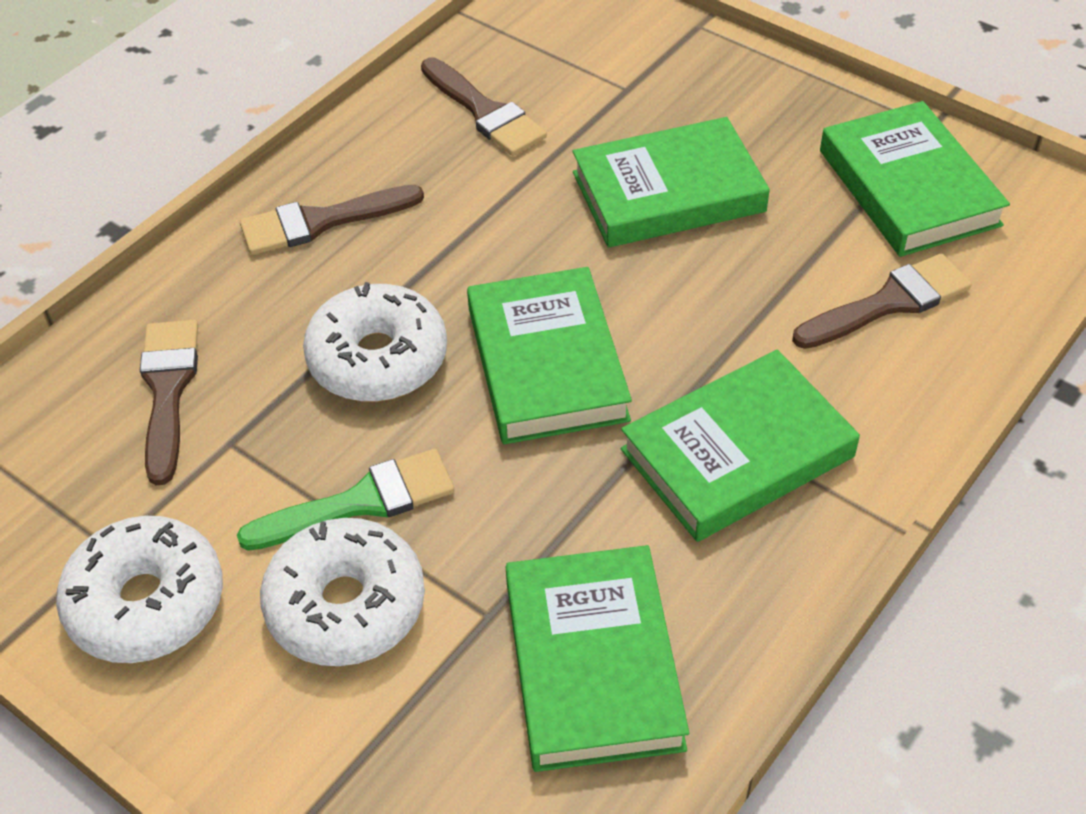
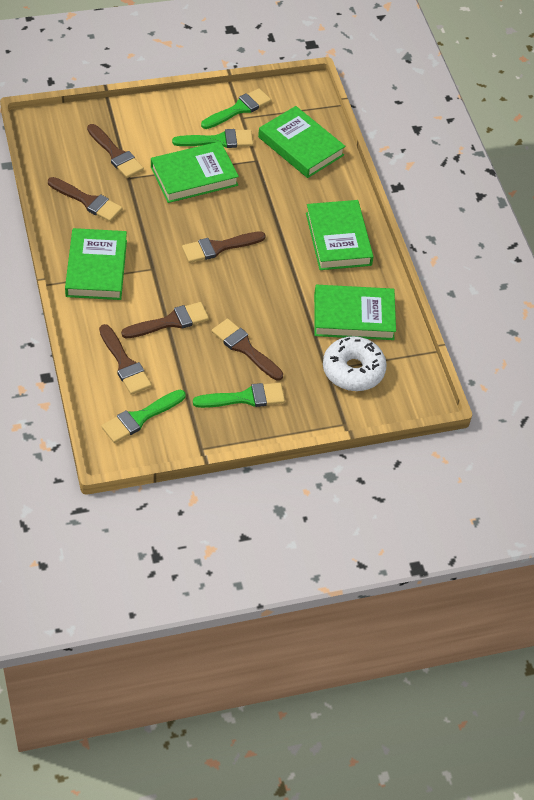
brown brush: [140,320,198,485] [240,185,424,255] [421,57,547,156] [792,253,971,349] = 4 -> [48,177,122,222] [87,124,144,178] [99,324,152,395] [121,302,209,338] [182,231,266,263] [212,318,283,381] = 6
green brush: [237,449,454,551] = 1 -> [101,390,186,443] [172,129,253,148] [193,383,285,408] [201,88,271,129] = 4
white donut: [56,516,223,663] [260,518,425,666] [303,282,447,402] = 3 -> [323,336,387,391] = 1

